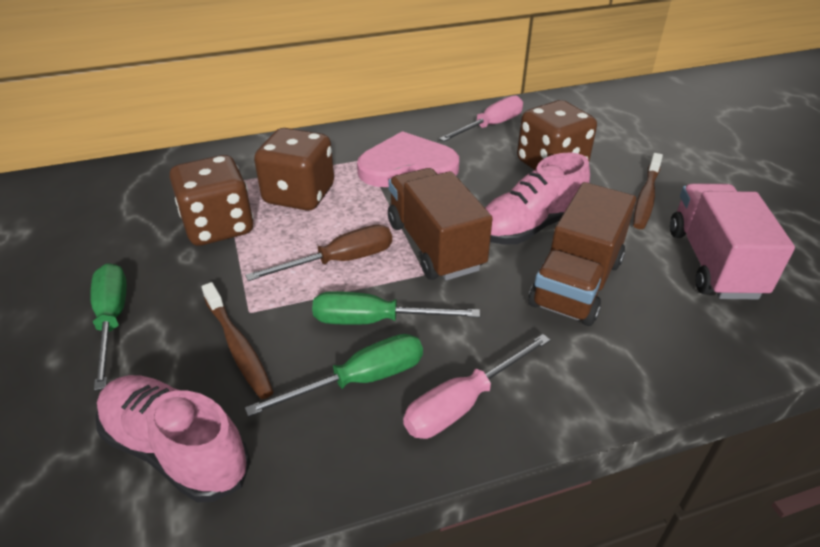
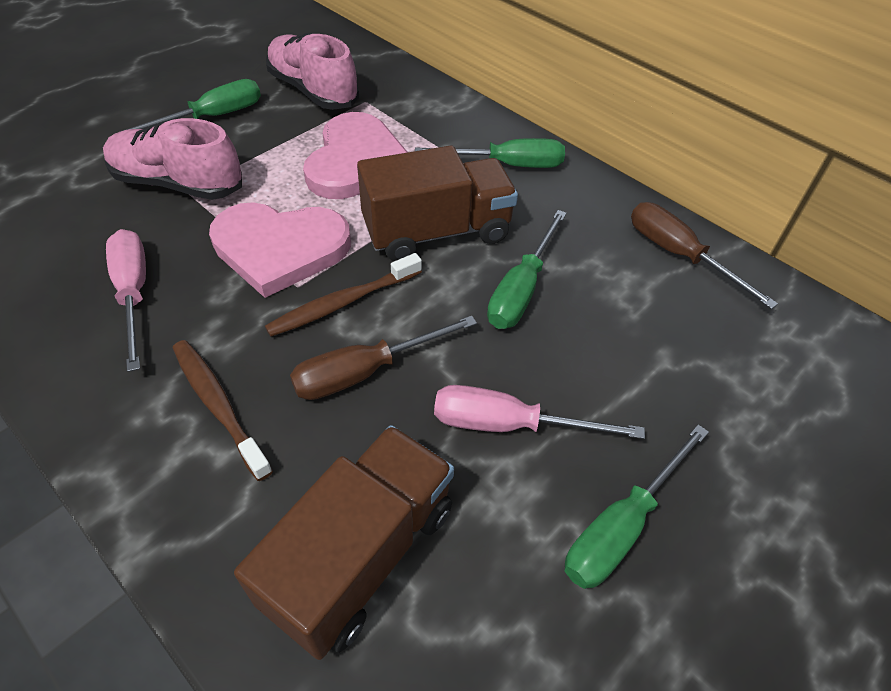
brown dice: [170,155,254,246] [254,128,334,211] [517,100,597,170] = 3 -> none = 0
brown screwdriver: [245,225,392,281] = 1 -> [290,316,477,400] [631,202,778,309] = 2
green screwdriver: [90,263,127,391] [245,334,423,417] [312,291,480,325] = 3 -> [120,79,261,132] [415,138,565,168] [487,210,567,329] [565,424,709,589] = 4
pink heart: [357,131,459,187] = 1 -> [209,202,351,298] [303,112,407,199] = 2
pink truck: [670,183,795,300] = 1 -> none = 0

